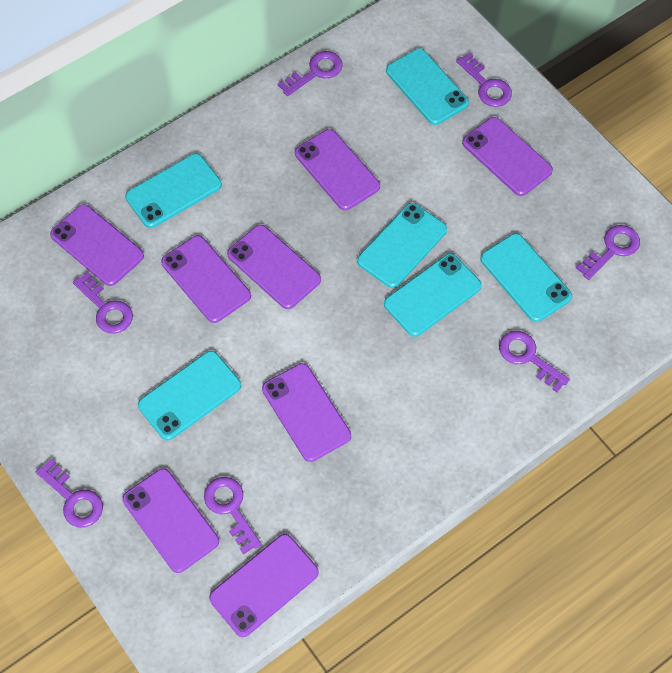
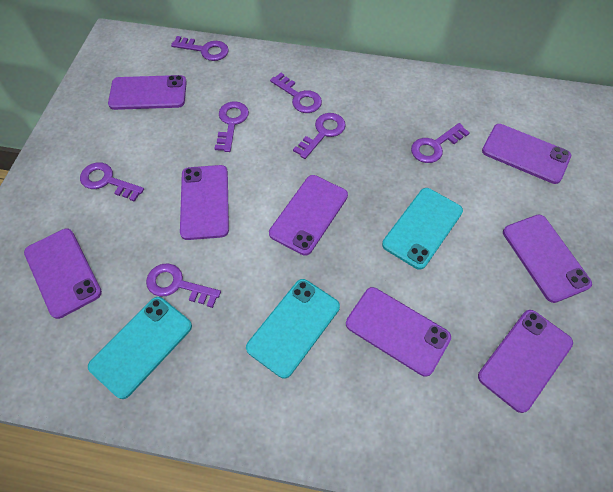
turquoise phone: [125,153,222,228] [138,351,241,440] [357,203,447,288] [384,254,482,337] [386,49,469,125] [480,234,572,322] = 6 -> [88,297,192,399] [246,279,340,379] [382,188,463,270] = 3

